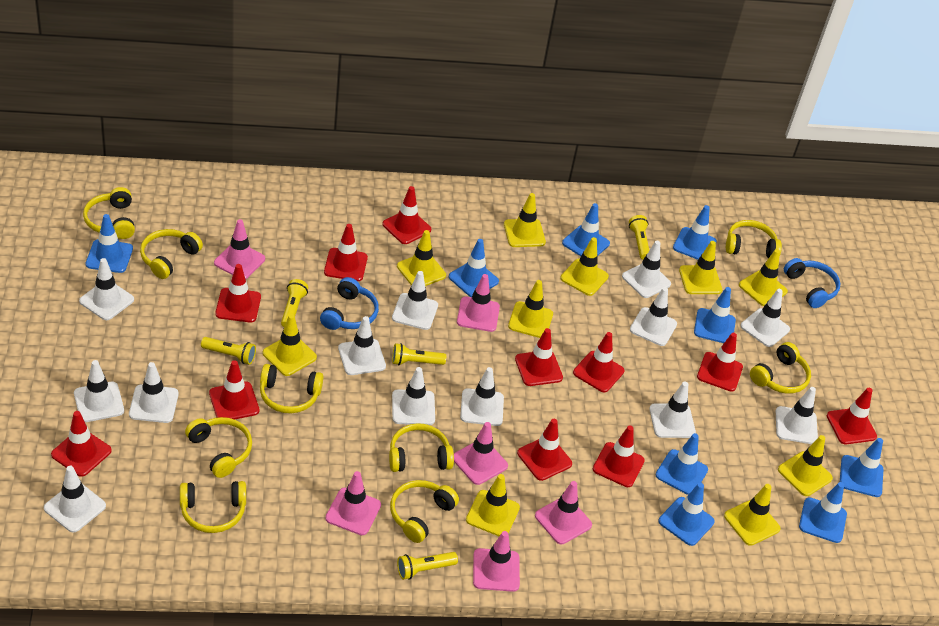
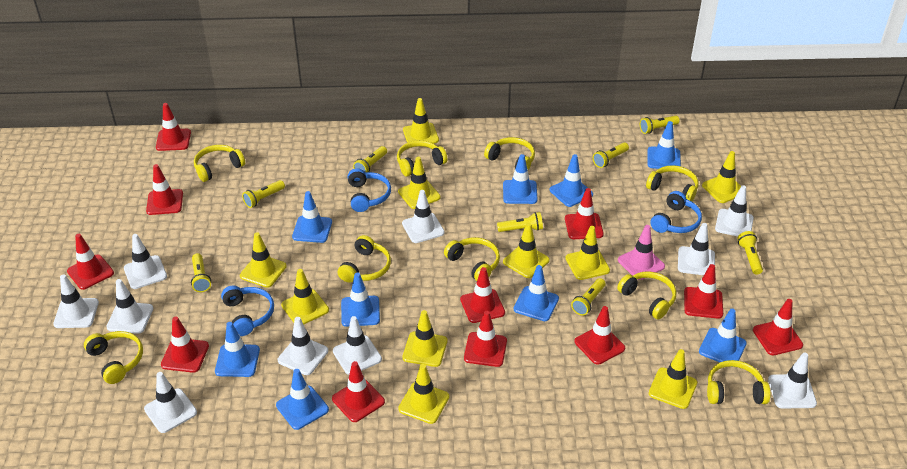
blue headphones: [320,277,379,330] [784,258,840,308] = 2 -> [221,286,274,336] [348,168,391,212] [651,191,702,233] = 3
pink traffic cone: [214,219,265,279] [325,471,381,535] [454,422,508,485] [457,274,500,332] [473,531,520,592] [535,481,592,544] = 6 -> [618,225,665,280] = 1
white traffic cone: [44,466,106,533] [74,360,124,422] [79,258,134,320] [129,362,179,423] [338,316,386,375] [392,271,438,330] [392,367,435,425] [460,367,504,426] [622,241,671,298] [630,287,677,346] [649,382,696,438] [740,289,790,347] [776,387,818,444] = 13 -> [53,274,99,328] [106,279,153,334] [124,234,167,289] [144,372,197,433] [278,317,328,375] [333,316,382,375] [402,190,445,243] [678,223,715,275] [715,185,754,236] [768,353,817,408] = 10
yellow flashlight: [201,337,256,365] [281,279,308,327] [392,343,446,365] [397,552,458,580] [629,215,649,260] = 5 -> [191,253,211,292] [242,180,285,208] [353,146,387,172] [497,212,543,232] [571,278,606,316] [593,142,629,168] [640,116,680,134] [737,231,763,275] = 8

